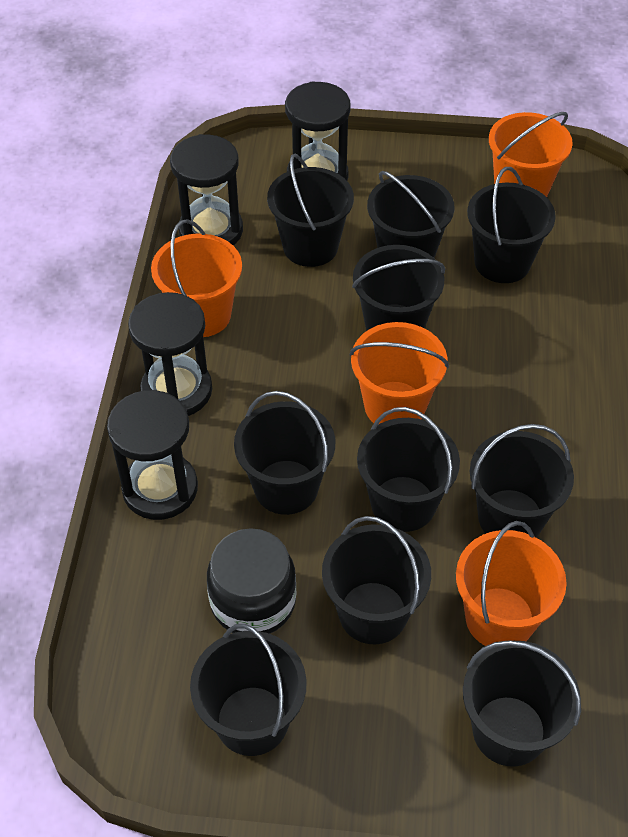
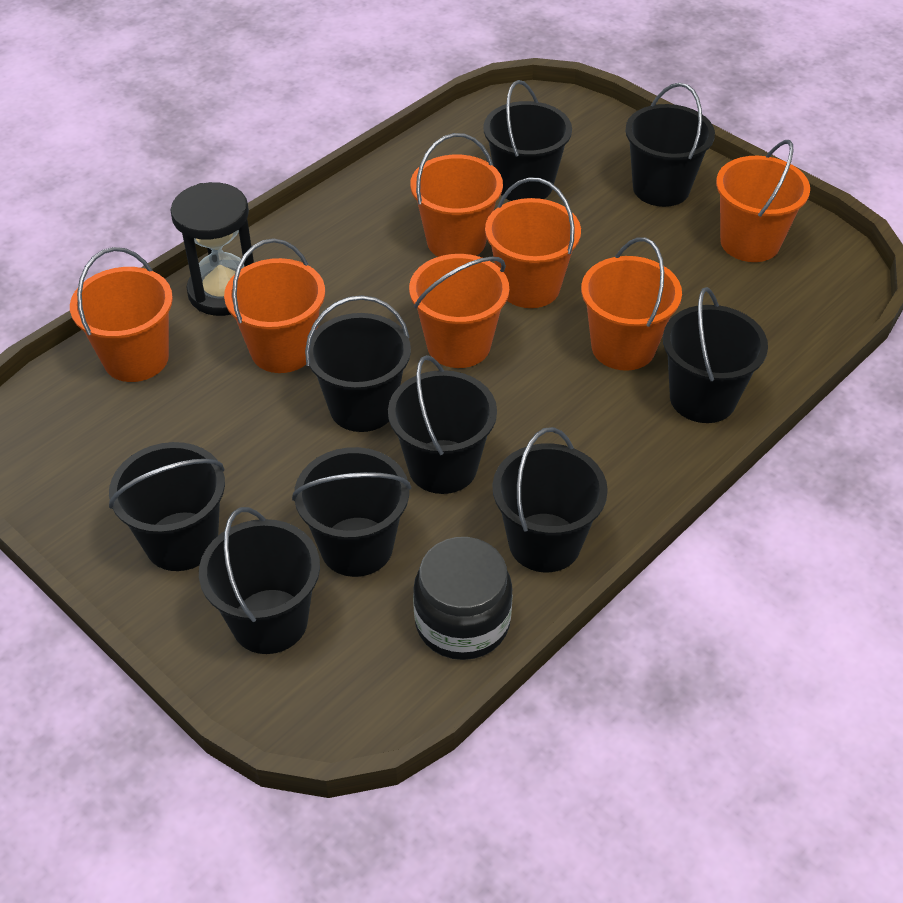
black bucket: [190,624,307,756] [234,391,335,515] [267,154,354,267] [322,516,431,644] [352,245,445,331] [357,407,460,532] [367,171,455,258] [463,640,581,767] [467,167,556,283] [470,424,574,537] = 10 -> [109,442,225,571] [199,507,320,654] [292,447,411,577] [305,295,411,432] [388,355,497,494] [483,80,572,201] [493,427,608,572] [625,83,715,207] [663,287,768,423] = 9
black hourglass: [107,390,198,520] [128,292,212,416] [170,134,243,245] [285,81,351,180] = 4 -> [170,182,254,316] = 1
orange bucket: [151,219,242,337] [350,322,449,425] [456,521,567,646] [489,112,573,197] = 4 -> [70,247,173,382] [224,239,325,373] [409,254,509,368] [410,133,503,257] [485,177,581,308] [581,237,682,371] [716,140,810,262] = 7

